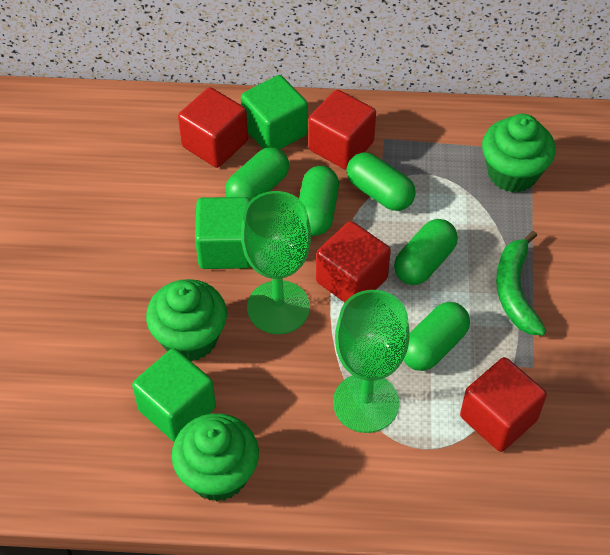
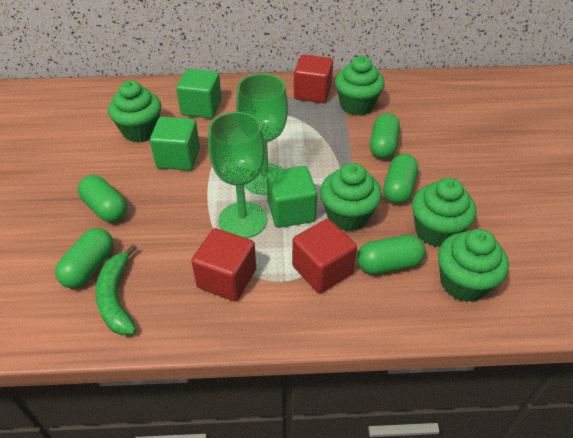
green cupcake: [146,279,227,362] [172,413,259,501] [482,114,555,193] = 3 -> [108,81,161,143] [320,163,382,232] [335,56,385,116] [412,178,476,247] [438,229,509,302] = 5
red cube: [178,87,248,168] [308,90,376,170] [316,221,391,302] [460,357,547,452] = 4 -> [191,228,256,301] [292,219,357,293] [294,54,333,103] = 3

